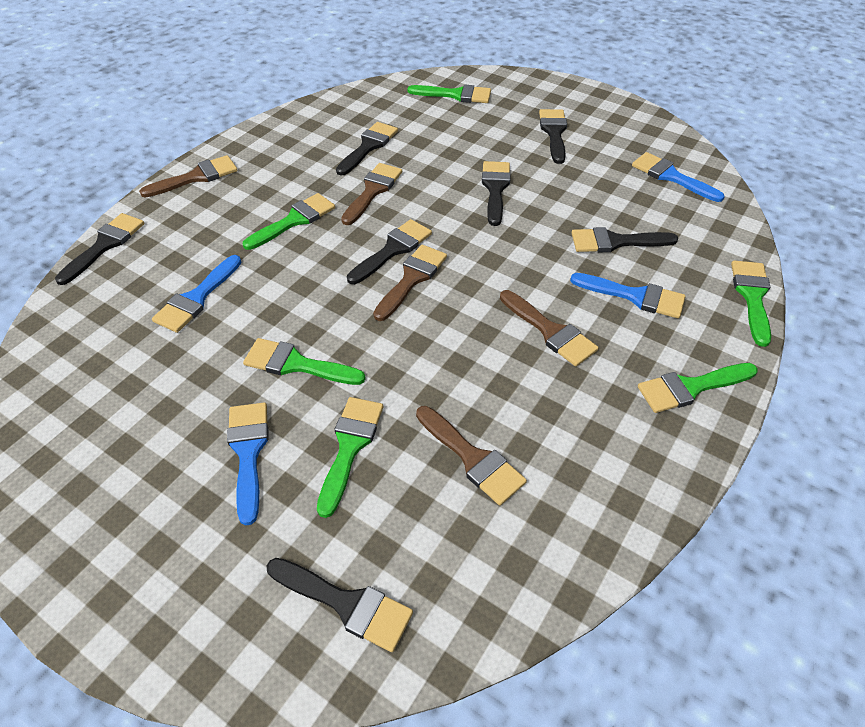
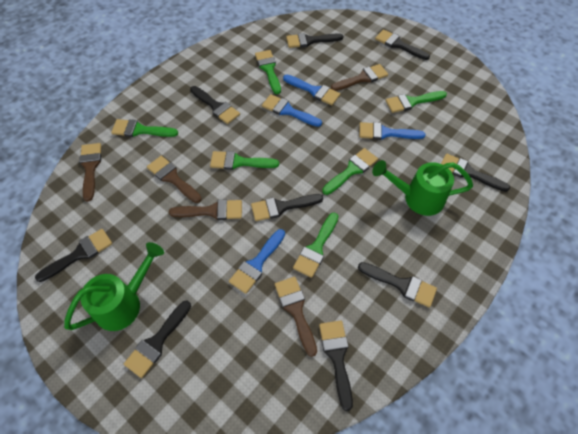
black brush: [55,213,144,285] [267,558,413,652] [336,122,398,175] [347,219,432,284] [482,161,510,226] [539,109,567,164] [572,227,678,252] = 7 -> [35,229,112,282] [124,301,191,378] [190,86,240,124] [251,194,323,221] [286,33,343,48] [319,320,353,411] [358,262,437,308] [375,30,430,60] [441,153,510,192] = 9
green watering can: none = 0 -> [64,242,164,331] [372,160,473,216] = 2

